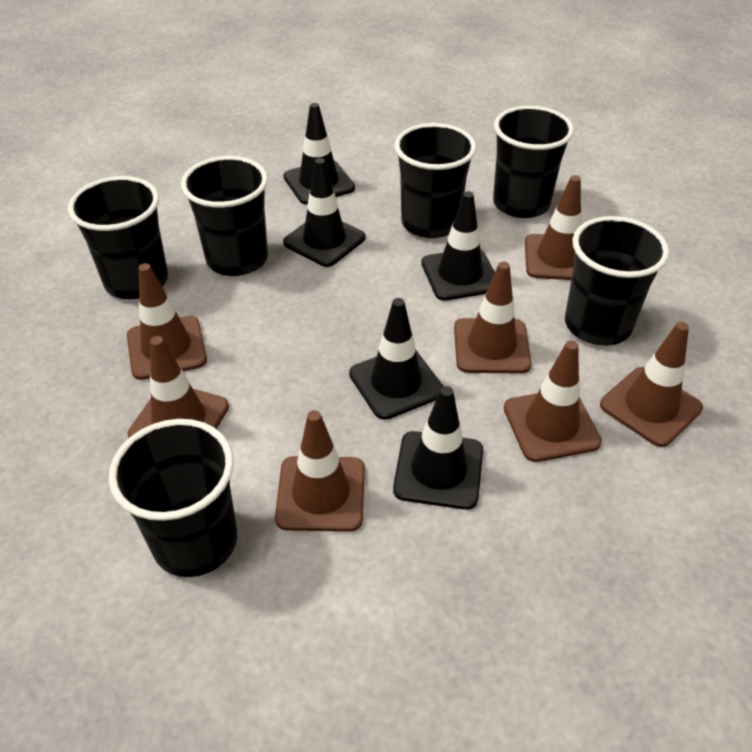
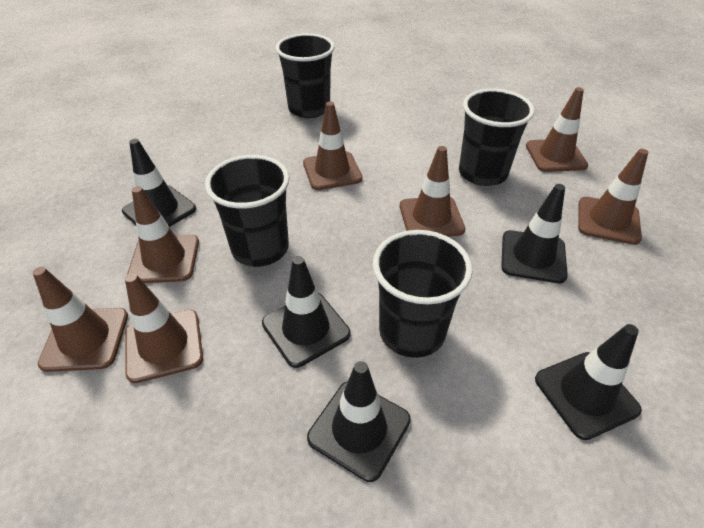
black cup: [68,176,168,299] [109,419,237,577] [181,156,268,276] [394,123,476,238] [493,106,574,218] [565,216,669,346] = 6 -> [205,155,290,267] [276,33,335,118] [373,230,473,358] [459,89,534,186] = 4

